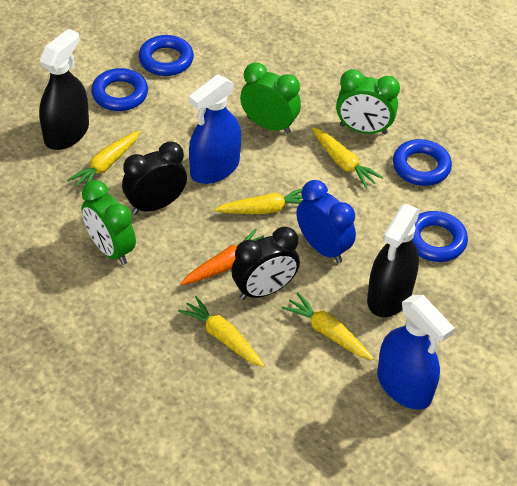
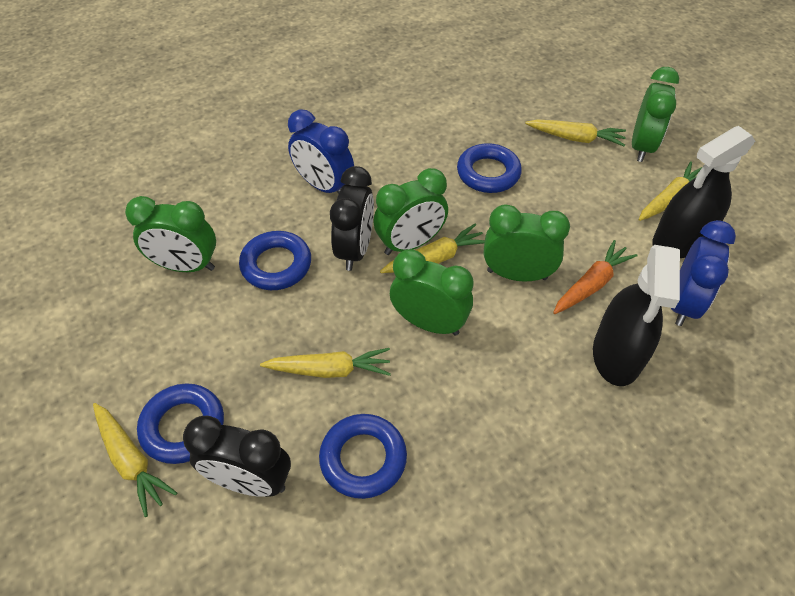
blue clock: [296,180,356,263] = 1 -> [288,109,354,194] [671,220,736,326] = 2
blue spray bottle: [189,74,241,184] [377,295,455,410] = 2 -> none = 0
green clock: [82,180,136,265] [240,62,301,134] [336,69,400,134] = 3 -> [125,196,216,272] [373,168,448,255] [390,249,474,336] [484,204,570,282] [632,67,679,162] = 5

